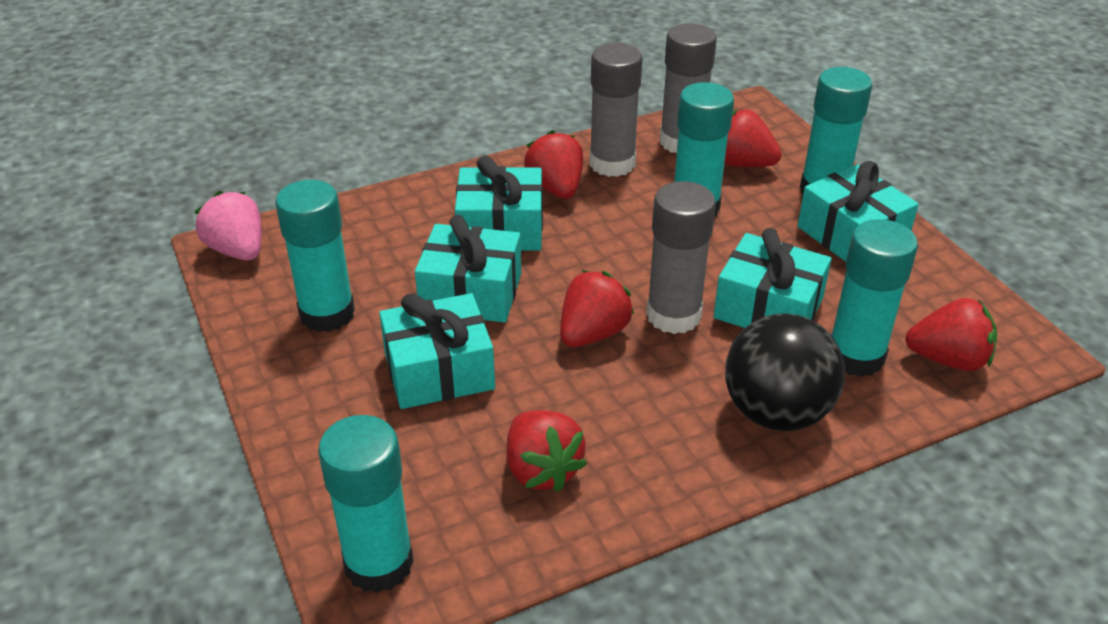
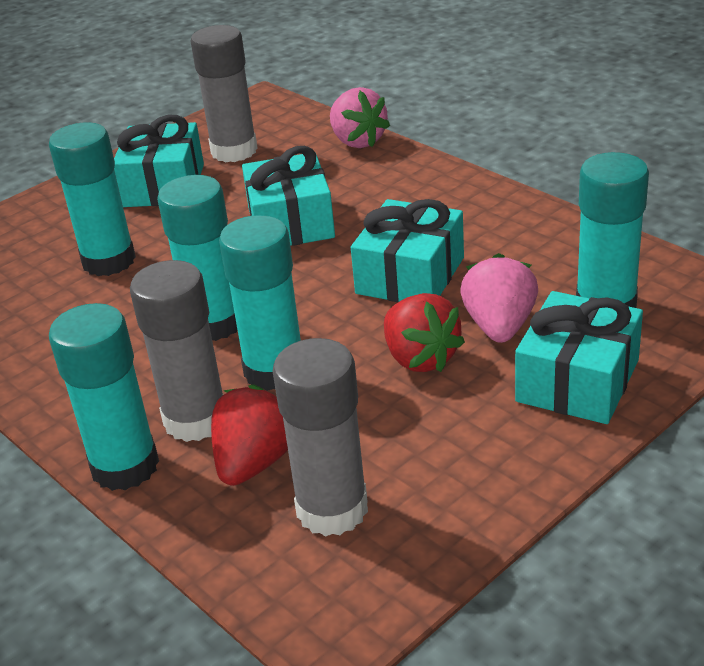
black ball: [725,313,845,431] = 1 -> none = 0
pink strawberry: [195,191,262,261] = 1 -> [330,87,390,148] [461,253,538,343] = 2
red strawberry: [507,410,587,492] [524,130,583,199] [560,270,634,347] [724,109,782,167] [905,298,997,371] = 5 -> [211,384,288,486] [384,293,465,372] = 2
turquoise gift: [379,293,495,409] [415,215,521,323] [455,156,543,251] [713,228,831,328] [798,161,919,262] = 5 -> [114,114,204,207] [242,146,335,246] [351,199,464,302] [515,291,643,424] = 4

